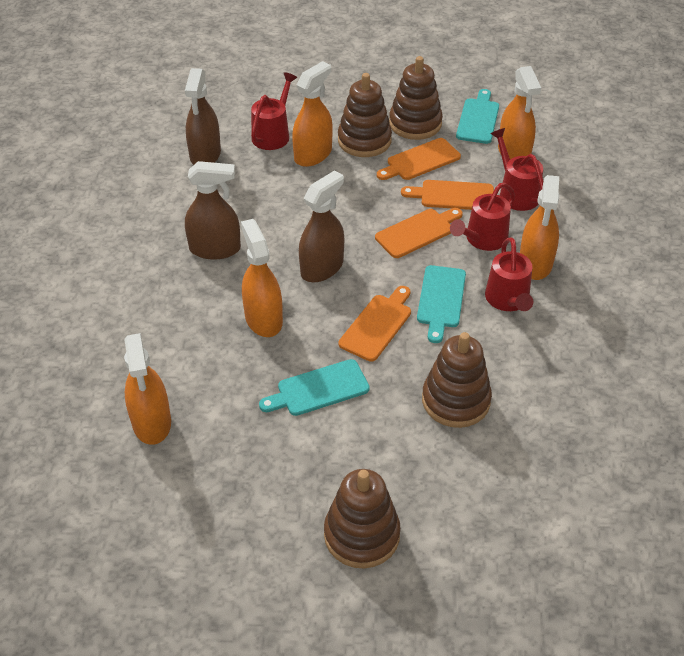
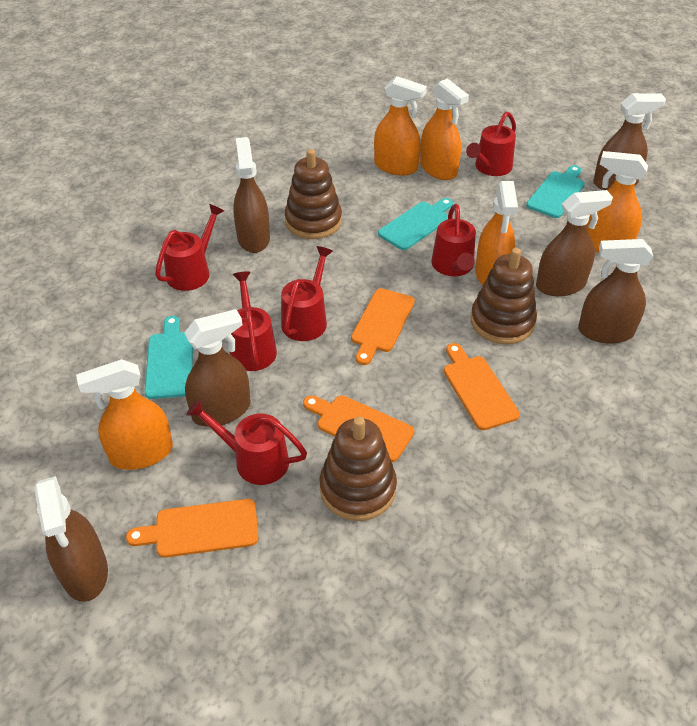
brown spray bottle: [185,68,221,165] [185,161,241,260] [299,170,344,282] = 3 -> [34,476,108,602] [184,309,250,427] [233,137,270,253] [536,190,613,296] [578,239,653,344] [593,93,666,190] = 6
brown stacking toy: [324,469,401,568] [338,73,392,157] [389,56,443,140] [422,332,492,428] = 4 -> [285,149,342,239] [319,416,397,521] [471,248,537,345] = 3
red watering can: [251,72,297,150] [450,183,515,251] [485,237,533,311] [490,128,543,211] = 4 -> [155,204,224,291] [186,399,307,485] [230,271,277,371] [281,246,333,341] [432,204,476,276] [466,112,516,176] = 6

